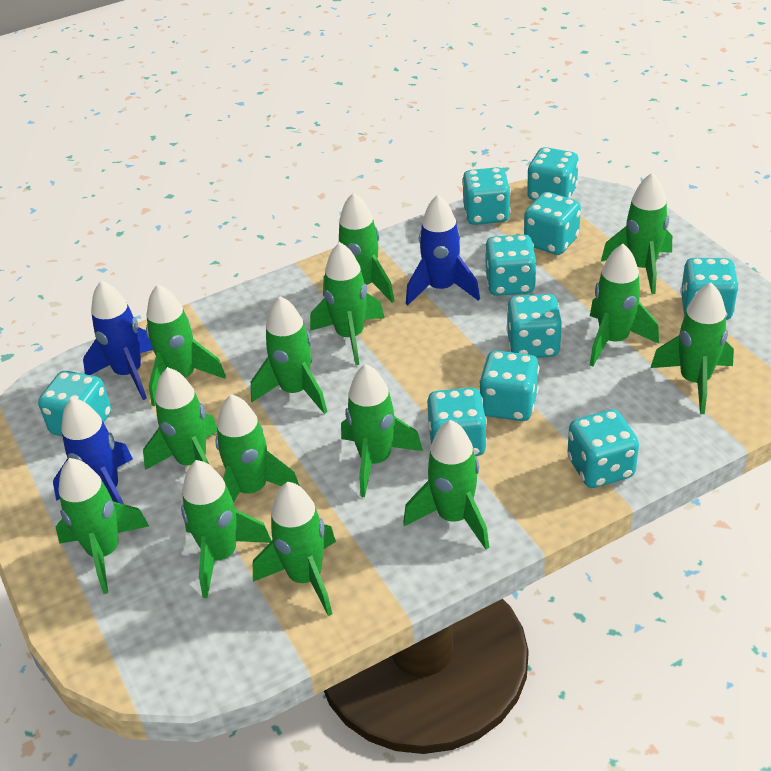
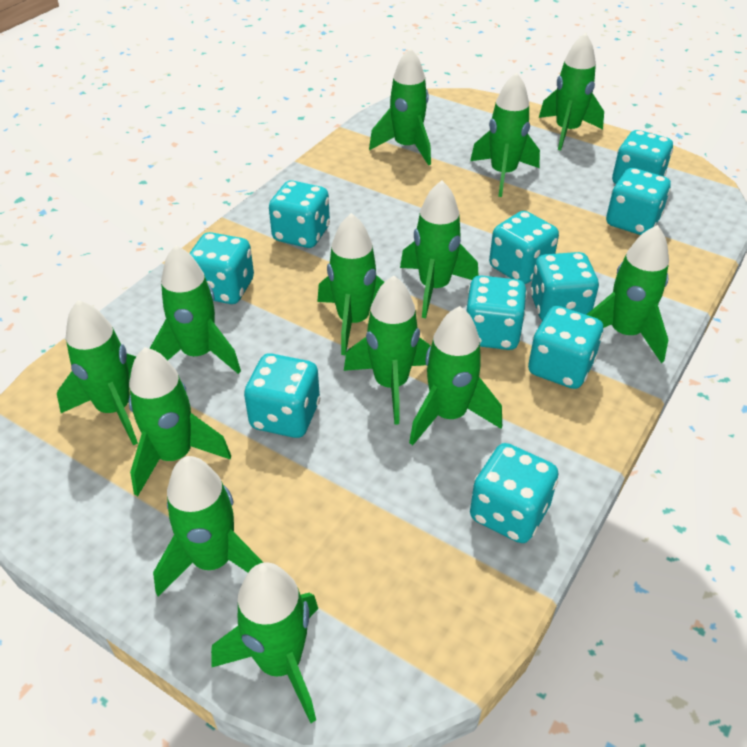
blue rocket: [53,398,133,504] [83,280,153,400] [406,195,480,305] = 3 -> none = 0
green rocket: [56,458,149,594] [143,367,217,470] [146,284,226,406] [181,460,271,598] [215,394,300,503] [251,296,327,414] [253,482,336,616] [310,242,385,366] [323,192,395,303] [341,364,423,497] [403,420,489,549] [590,244,659,367] [601,173,672,294] [651,283,734,414] = 14 -> [57,300,138,445] [129,347,231,496] [149,245,241,374] [153,456,263,597] [211,562,318,723] [317,213,384,356] [344,275,431,425] [369,48,431,165] [400,180,479,318] [409,306,502,446] [470,72,540,197] [539,33,604,150] [586,225,669,363] = 13

